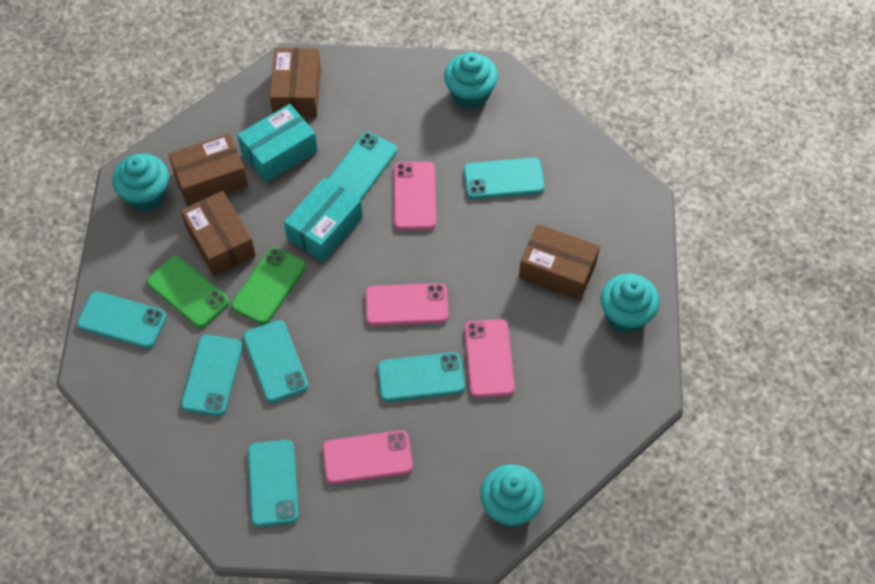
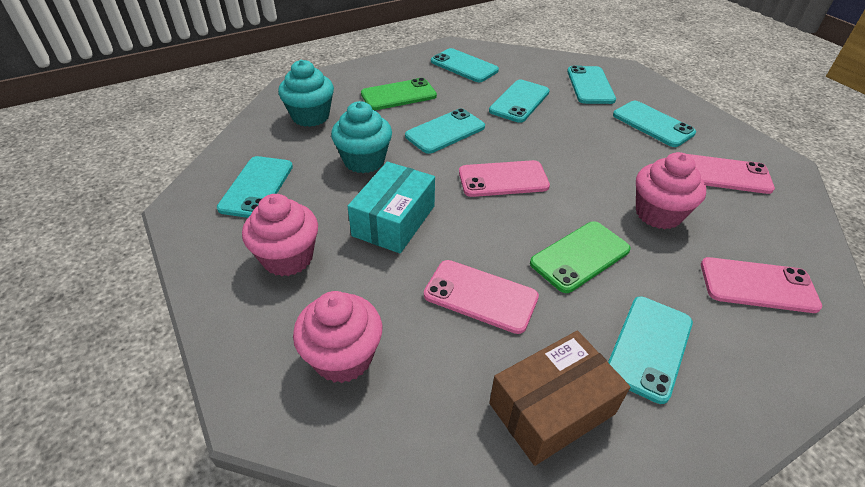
brown box: [168,133,248,207] [181,191,256,276] [270,48,321,117] [519,224,600,300] = 4 -> [489,331,630,466] = 1
pink cupcake: none = 0 -> [242,194,318,277] [293,291,382,383] [636,152,706,229] = 3
turquoise box: [237,104,318,183] [284,177,363,262] = 2 -> [347,162,435,253] = 1
turquoise cupcake: [112,154,169,211] [444,52,498,109] [480,464,544,528] [600,274,660,334] = 4 -> [278,60,334,127] [331,101,392,173] = 2

